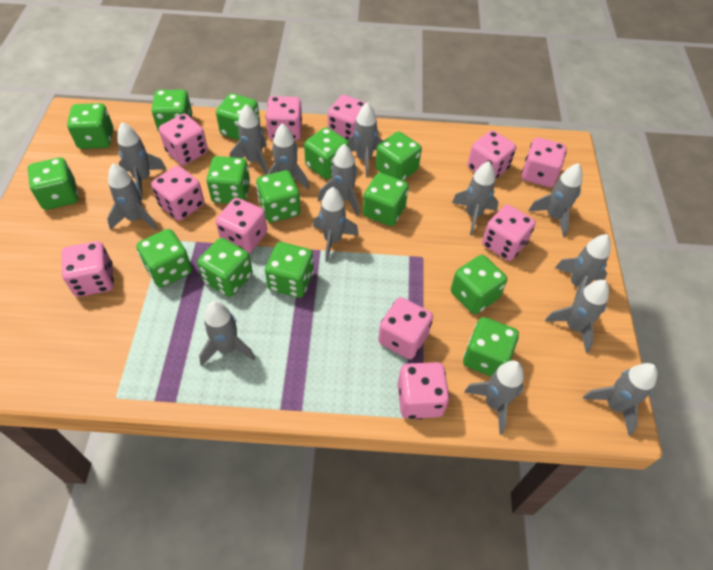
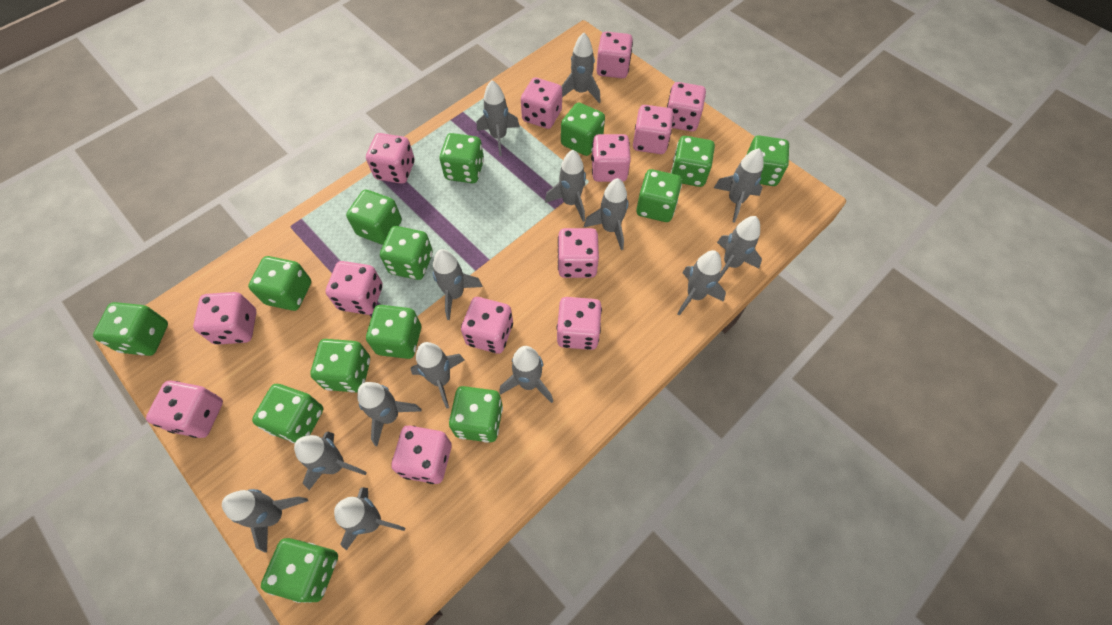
pink dice: [62,241,114,297] [151,166,204,221] [159,114,208,165] [216,198,267,253] [266,96,302,141] [328,95,366,140] [378,297,433,359] [398,362,449,419] [467,130,516,180] [482,204,536,261] [522,137,567,187] = 11 -> [146,381,223,438] [193,292,257,345] [326,261,383,315] [366,133,415,184] [391,426,452,484] [461,297,513,354] [521,78,562,129] [557,297,602,350] [558,228,599,278] [591,134,631,182] [597,32,633,78] [633,105,674,154] [667,82,706,132] = 13

